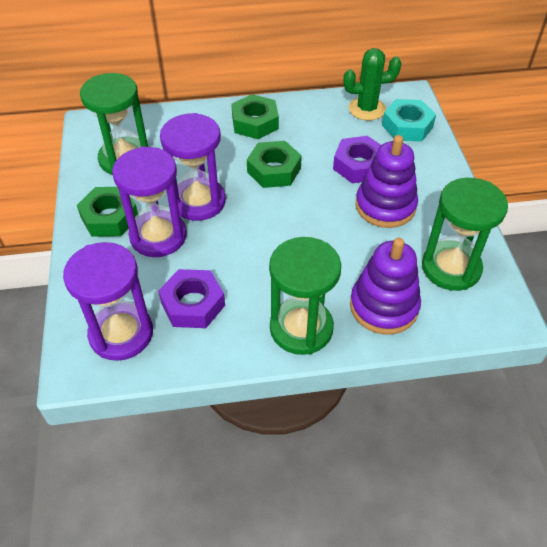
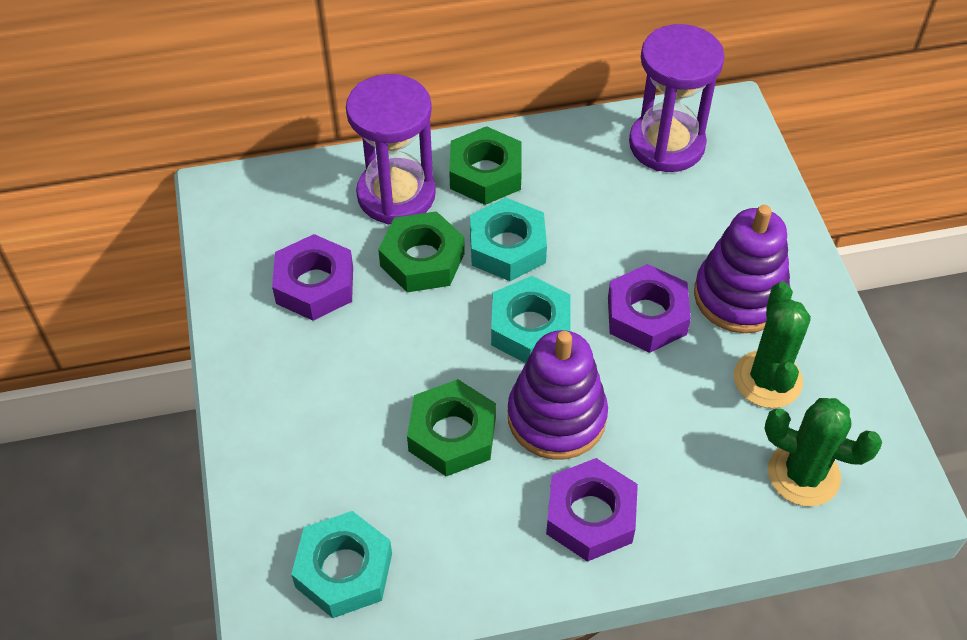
green cactus: [343,48,402,120] = 1 -> [734,282,811,408] [764,398,882,506] = 2
green hourglass: [80,73,148,175] [269,237,341,355] [422,178,508,291] = 3 -> none = 0
purple hourglass: [63,242,153,361] [112,146,187,257] [160,113,226,221] = 3 -> [346,74,436,224] [629,24,724,172] = 2
purple nut: [158,269,225,328] [333,136,381,183] = 2 -> [272,234,353,321] [546,458,638,562] [608,264,691,353] = 3
turquoise nut: [382,99,436,142] = 1 -> [291,511,392,618] [470,198,547,281] [491,276,571,363] = 3

